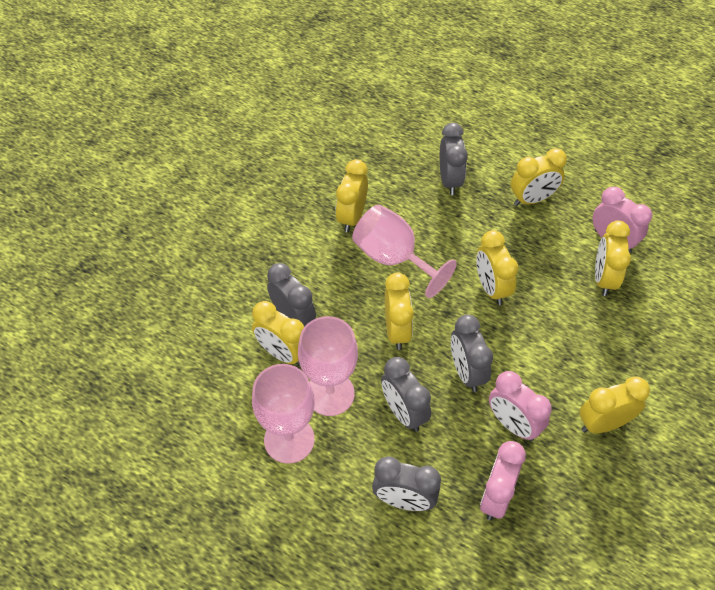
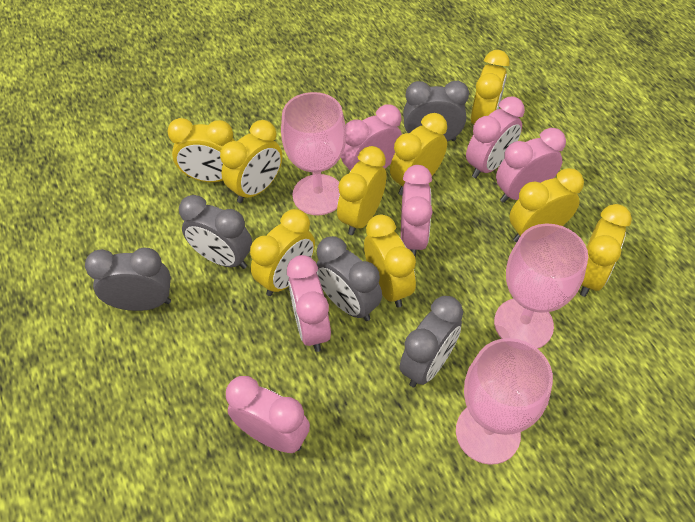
pink clock: [480,441,526,520] [489,371,552,441] [593,187,652,253] = 3 -> [226,376,310,453] [287,255,331,352] [341,104,402,171] [401,165,433,258] [466,96,525,178] [496,128,566,203] = 6
yellow clock: [252,301,304,366] [335,159,368,232] [385,272,414,350] [476,230,518,305] [511,148,567,206] [580,377,650,433] [595,220,631,296] = 7 -> [167,118,235,182] [220,120,282,203] [250,209,315,296] [337,146,386,235] [364,215,416,308] [390,113,447,195] [471,50,510,125] [509,168,584,243] [580,204,632,297] = 9

